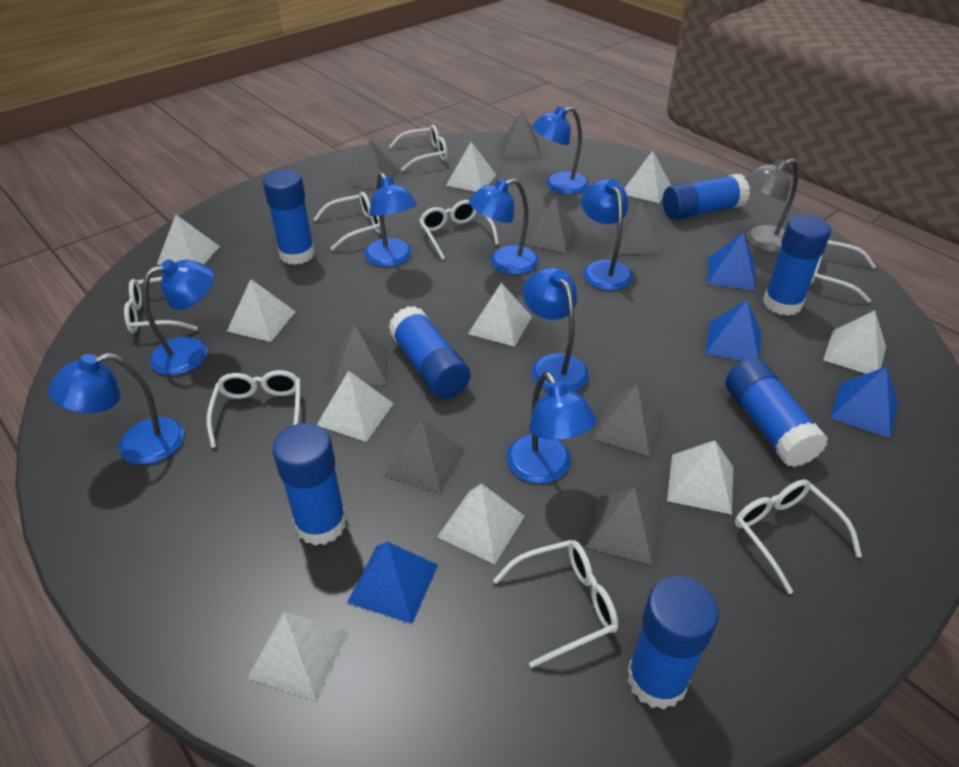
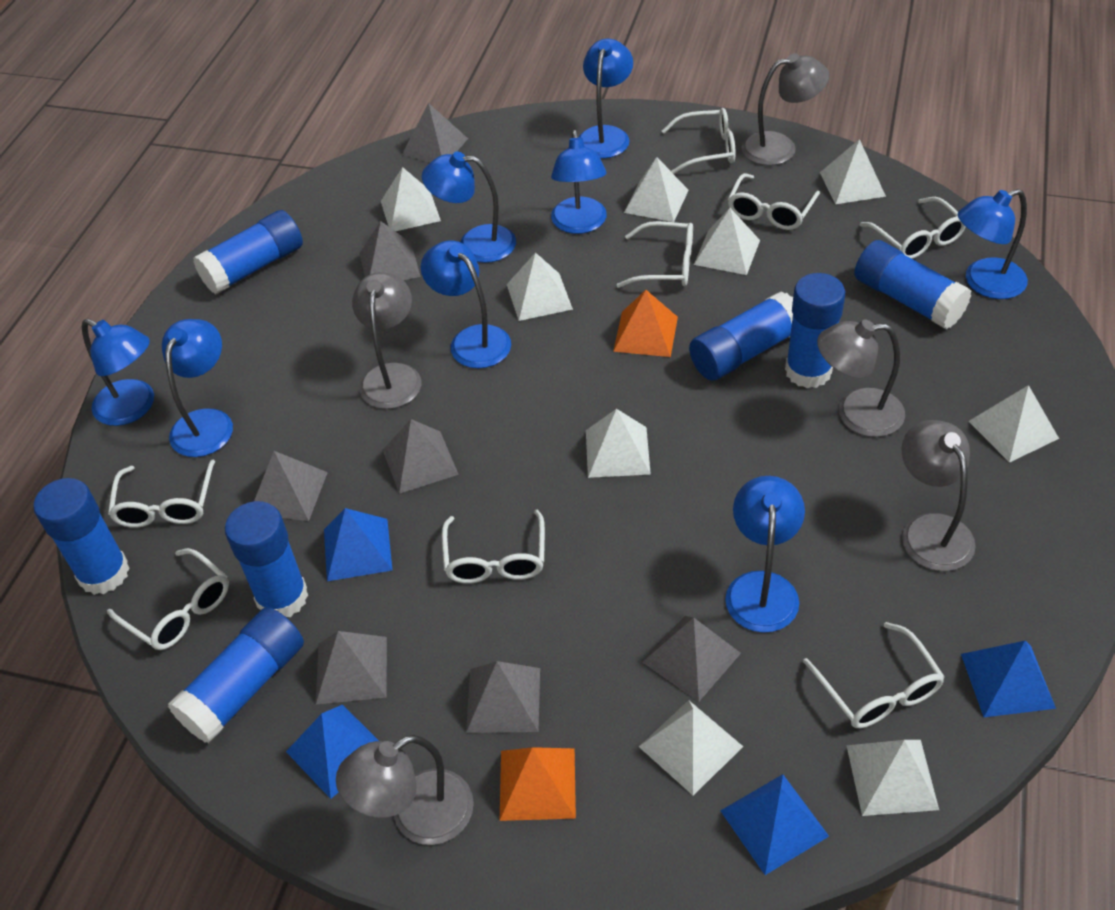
grey lamp: [745,158,798,253] = 1 -> [336,735,474,845] [352,272,421,409] [742,53,829,166] [817,319,905,437] [902,420,976,571] = 5
grey pyramid: [333,324,388,387] [349,140,399,189] [385,419,464,494] [502,111,540,157] [525,197,579,253] [586,487,662,565] [592,384,663,456] [609,201,661,254] = 8 -> [254,451,328,521] [316,631,387,704] [359,221,421,280] [383,419,459,494] [402,103,468,163] [466,661,540,733] [642,616,741,702] = 7
orange pyramid: none = 0 -> [500,747,576,821] [613,290,678,357] = 2
white pyramid: [157,215,220,265] [227,279,296,342] [247,612,349,700] [317,371,394,442] [437,483,525,564] [446,142,496,192] [468,283,532,347] [624,151,671,203] [667,440,733,515] [823,310,886,374] = 10 -> [381,167,441,231] [507,252,573,321] [586,409,651,478] [624,157,689,222] [639,700,743,795] [694,208,760,275] [820,139,886,204] [846,740,939,816] [968,385,1059,463] = 9

